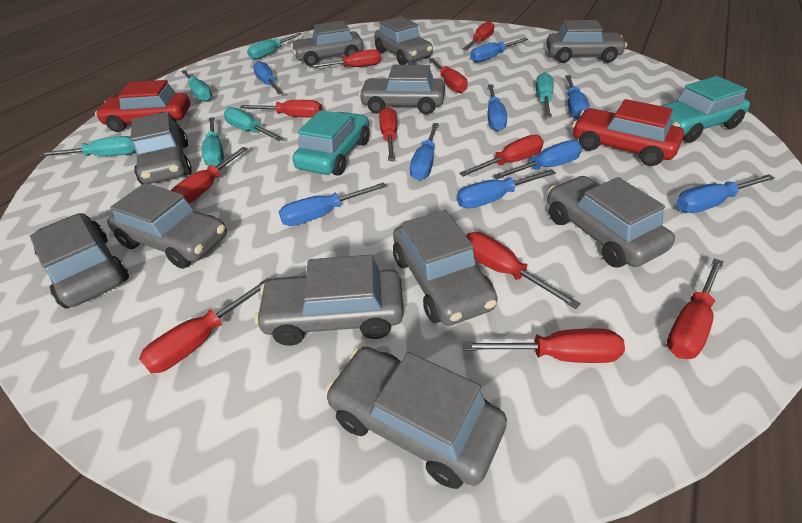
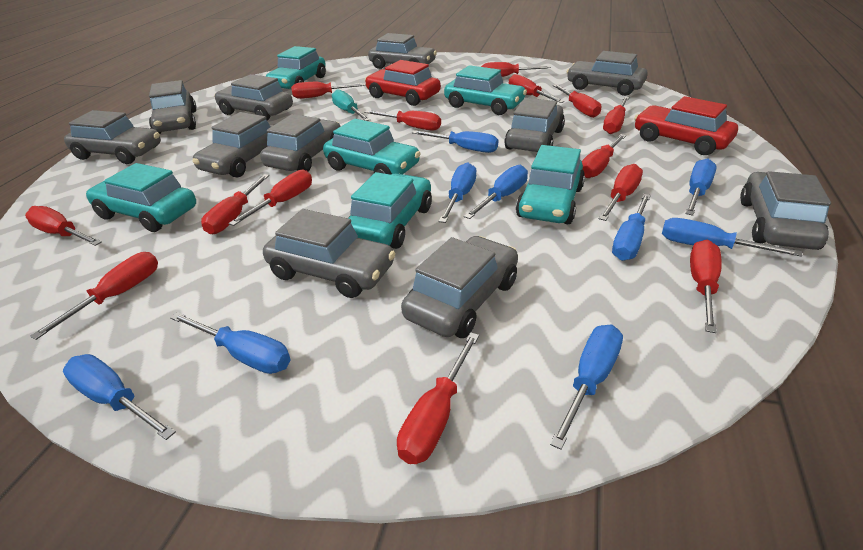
red screwdriver: [139,278,269,373] [171,147,248,204] [240,100,322,118] [310,49,381,68] [379,107,397,161] [429,58,468,93] [459,135,544,177] [463,21,494,50] [463,328,625,363] [466,232,581,309] [667,258,724,359] = 11 -> [25,206,102,246] [30,252,158,340] [201,174,269,234] [228,170,312,226] [291,82,366,99] [364,110,441,130] [397,332,479,464] [481,62,551,77] [509,74,565,103] [553,84,601,118] [582,134,626,178] [599,164,643,221] [603,97,629,134] [690,240,722,333] = 14
turquoise car: [293,110,370,176] [662,76,750,143] = 2 -> [86,163,196,232] [266,46,326,89] [323,119,421,175] [348,172,432,249] [444,65,527,115] [516,145,585,224] = 6
turquoise screwdriver: [39,136,136,156] [181,70,212,102] [202,117,224,167] [224,107,284,141] [247,33,302,60] [536,72,554,118] = 6 -> [332,89,370,121] = 1

